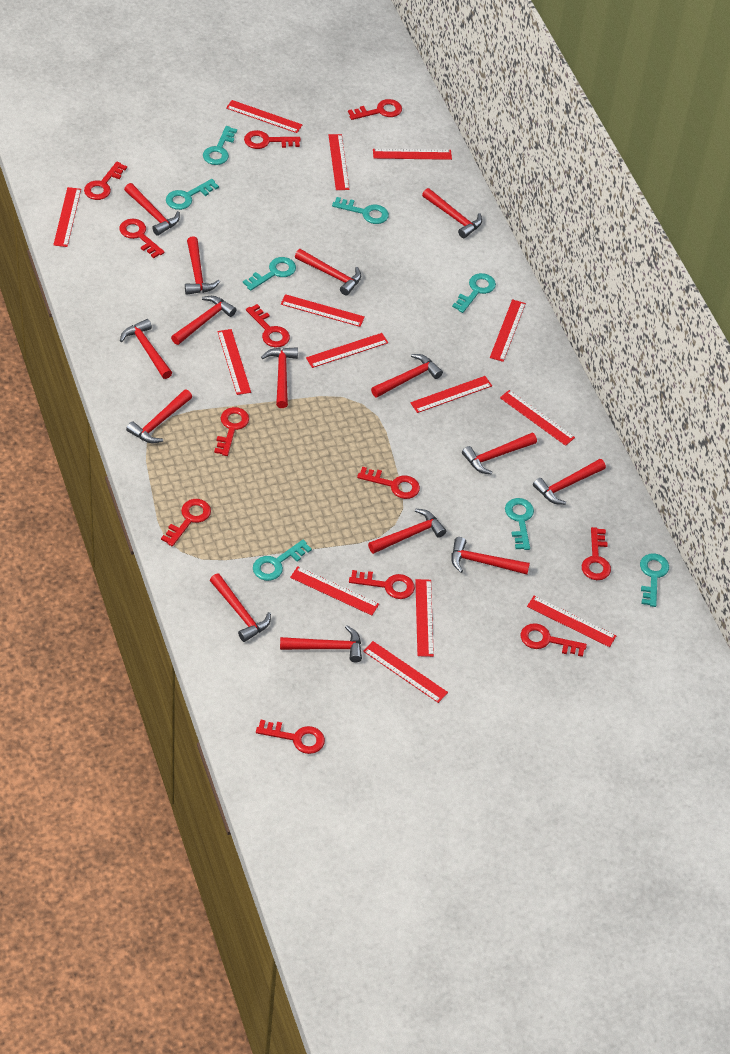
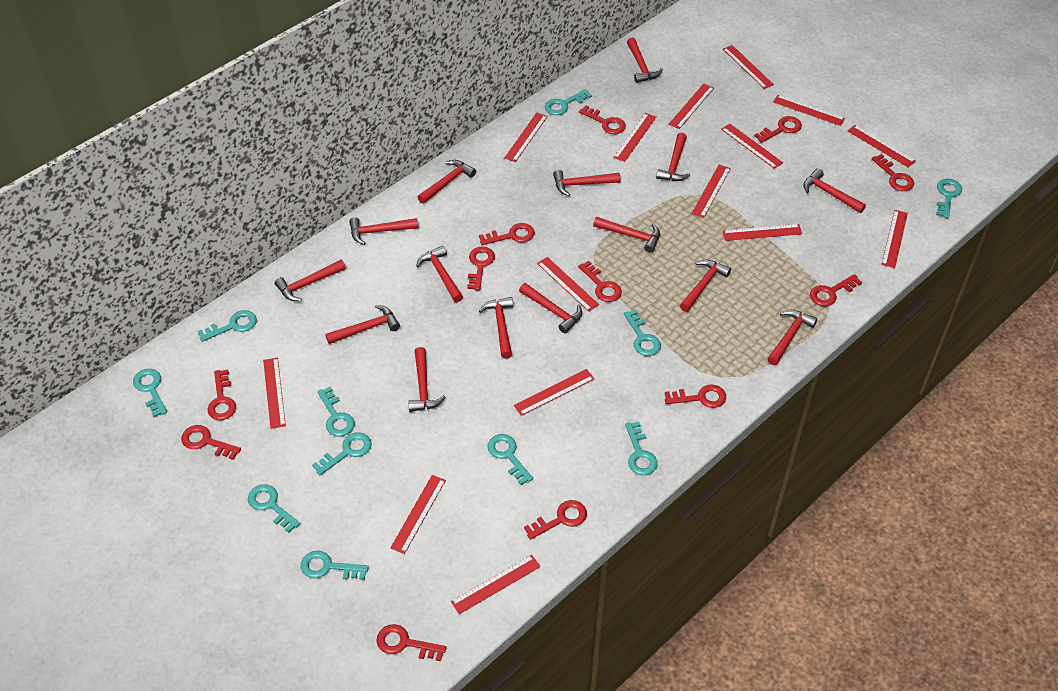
red ruler: [53,187,81,247] [217,329,251,395] [226,100,302,133] [281,294,365,327] [290,566,379,615] [306,333,388,368] [329,134,350,190] [363,641,448,703] [373,149,452,160] [410,376,492,413] [415,579,434,657] [490,299,526,362] [500,390,575,446] [527,596,616,647] = 14 -> [263,358,286,429] [390,475,446,554] [451,555,541,614] [504,113,548,162] [514,369,594,416] [537,257,599,312] [613,113,656,162] [669,83,714,129] [692,165,731,218] [721,124,783,169] [723,45,774,89] [723,224,802,241] [773,95,845,126] [848,125,916,167] [881,210,908,268] = 15
turquoise key: [166,179,219,210] [203,126,237,165] [243,257,296,291] [253,540,312,581] [332,197,389,224] [452,273,496,313] [505,498,534,550] [640,554,669,607] = 8 -> [133,369,167,417] [198,310,257,342] [248,484,300,533] [301,551,369,580] [312,432,372,475] [317,387,355,436] [487,434,533,485] [545,89,592,115] [624,310,661,356] [625,422,658,475] [936,179,962,218] = 11

